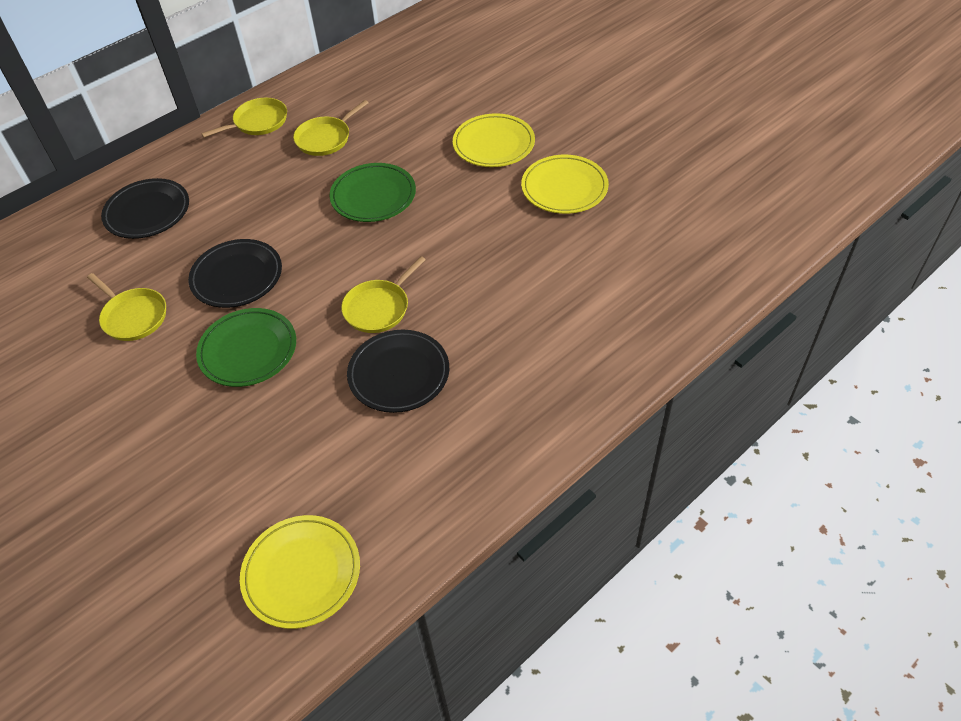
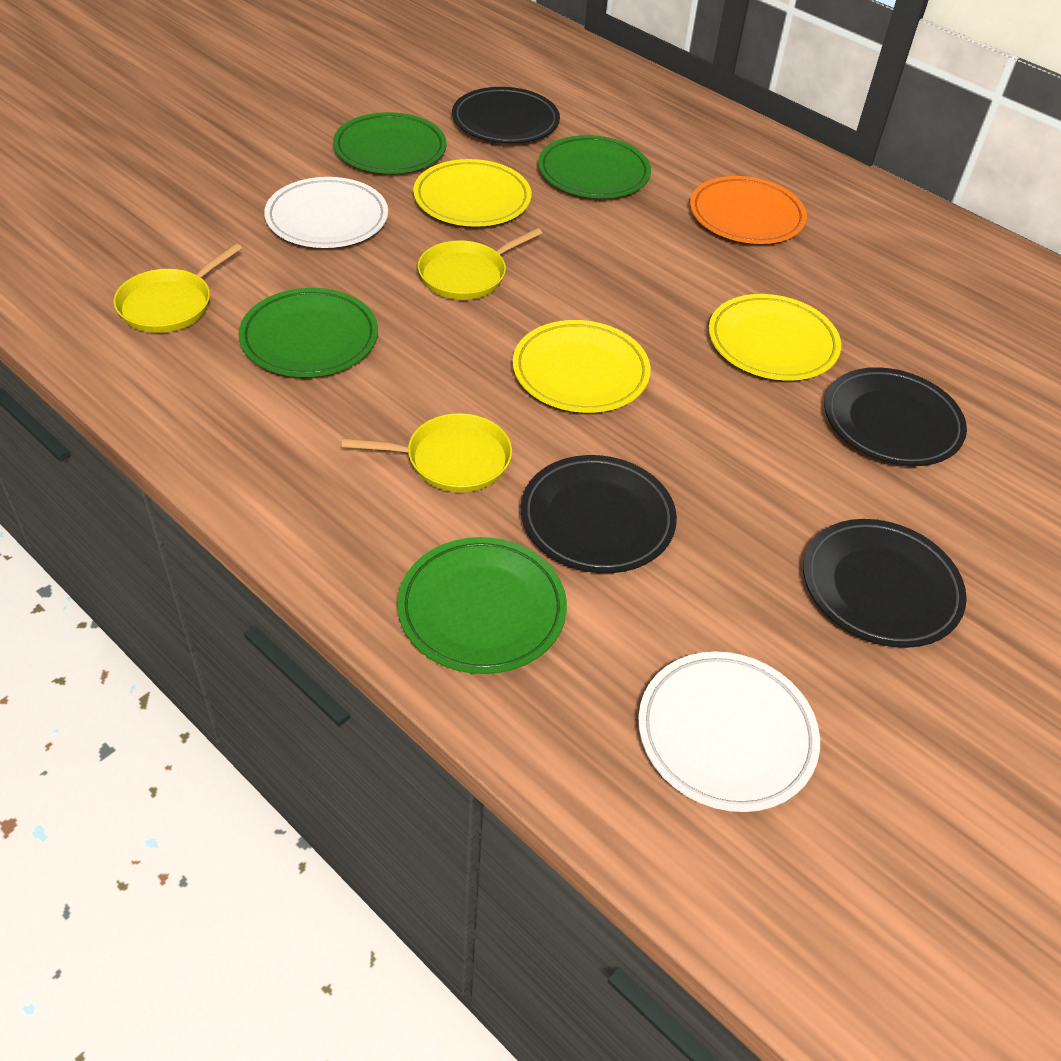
black plate: [101,178,189,239] [188,239,282,308] [347,330,449,413] = 3 -> [452,87,560,144] [521,455,677,573] [803,519,967,648] [824,367,967,466] = 4
green plate: [196,308,296,387] [329,163,416,222] = 2 -> [238,288,378,377] [333,112,447,174] [397,537,567,674] [538,135,651,198] = 4
orange plate: none = 0 -> [690,176,807,244] = 1
white plate: none = 0 -> [264,177,388,248] [638,651,820,812] = 2
yellow pan: [87,273,166,341] [201,98,287,137] [293,100,369,156] [341,256,426,333] = 4 -> [113,243,242,333] [342,413,512,492] [418,228,542,300] = 3

